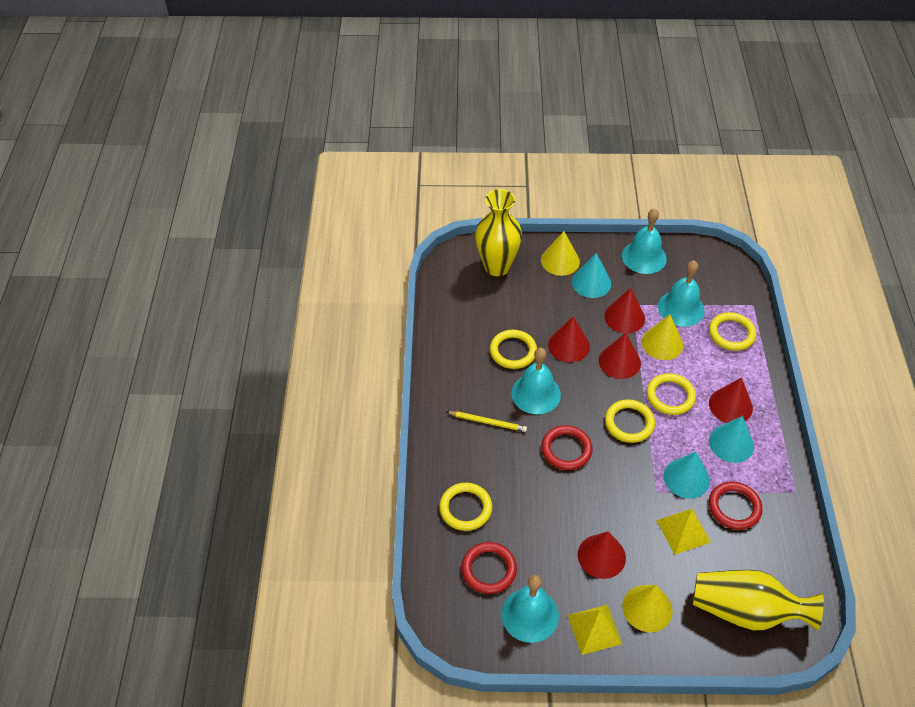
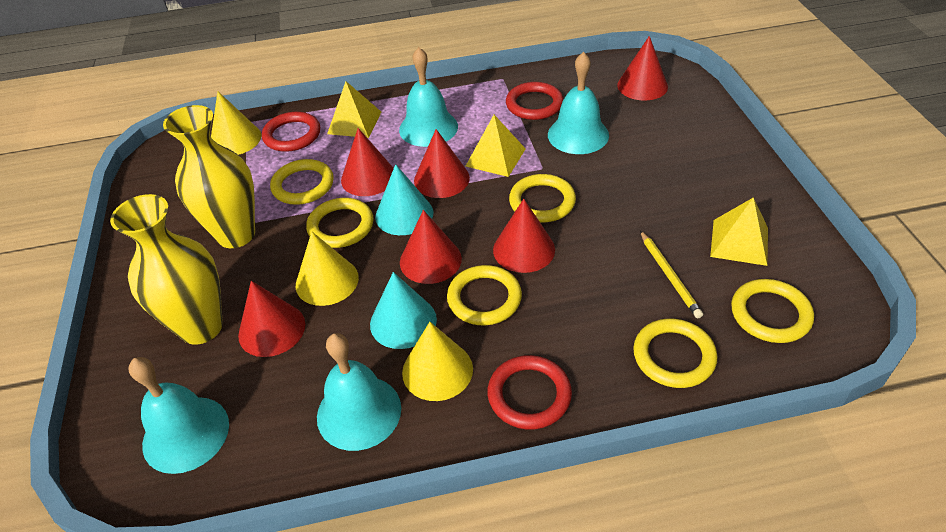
red cone: [548,317,590,362] [578,531,626,579] [599,333,641,379] [604,288,645,333] [709,377,753,423] = 5 -> [238,281,305,357] [341,128,394,196] [400,210,462,284] [414,129,470,198] [493,199,555,273] [617,36,668,101] = 6
turquoise cone: [572,253,611,298] [664,452,710,499] [709,416,754,463] = 3 -> [370,272,437,349] [375,164,433,235] = 2
yellow pyramid: [568,605,622,655] [656,508,711,555] = 2 -> [327,81,381,138] [466,115,526,177] [710,197,768,266] = 3
yellow ring: [439,483,492,531] [490,330,537,369] [605,399,655,443] [647,373,696,415] [709,312,756,351] = 5 -> [270,159,334,205] [306,198,373,248] [447,265,522,325] [509,174,576,222] [633,319,717,388] [731,279,814,343] = 6

